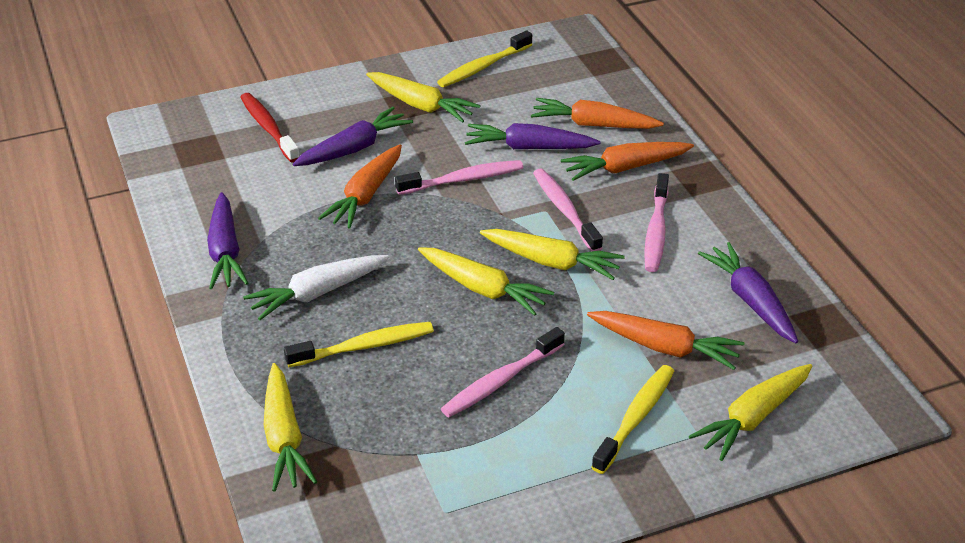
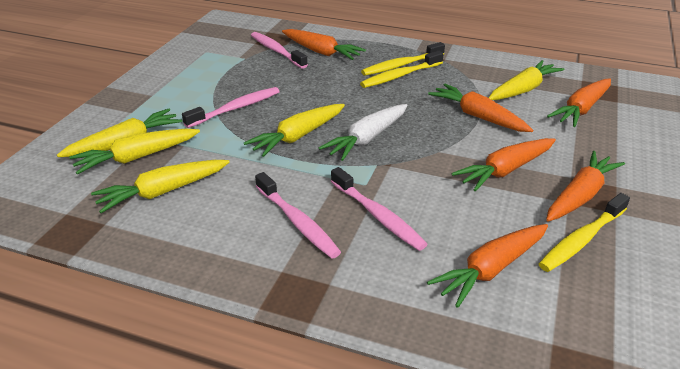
orange carrot: [318,144,402,229] [531,98,664,129] [561,142,694,181] [587,311,745,370] = 4 -> [282,29,366,60] [427,224,548,308] [428,84,533,132] [451,138,556,191] [546,151,625,222] [547,79,611,127] = 6
purple carrot: [207,192,248,289] [293,107,413,166] [465,123,601,149] [698,242,798,343] = 4 -> none = 0
red toothbrush: [240,93,299,162] = 1 -> none = 0

